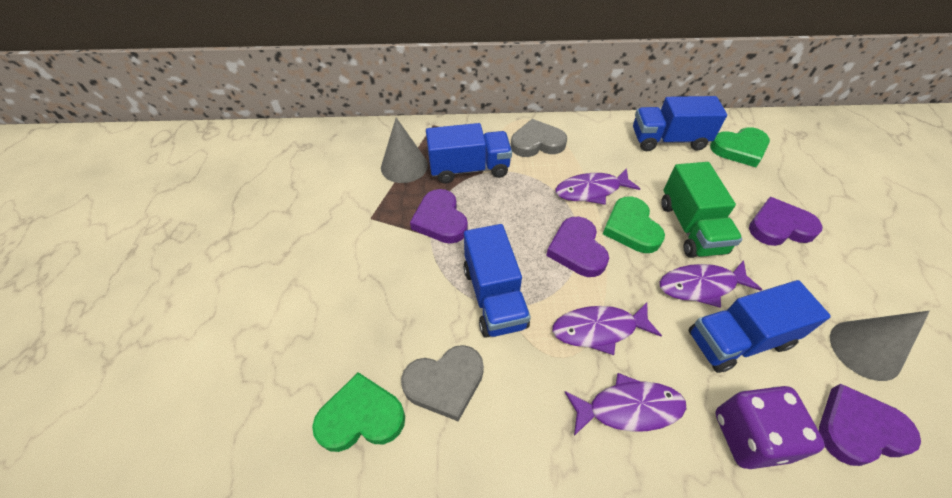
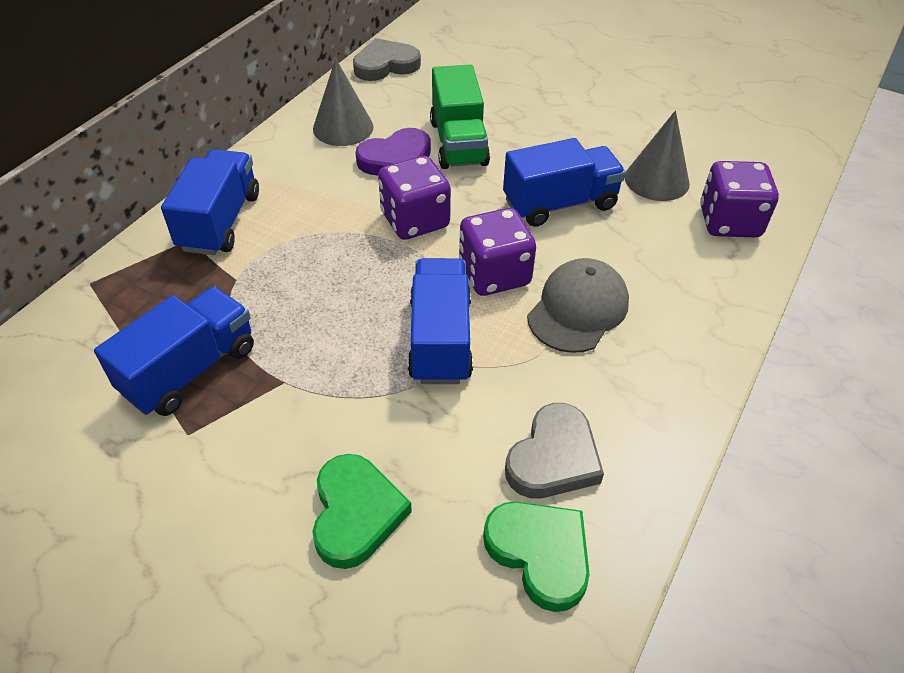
green heart: [312,372,405,452] [603,196,665,253] [710,127,770,167] = 3 -> [312,454,412,569] [483,501,590,612] = 2
grey cap: none = 0 -> [527,258,629,353] = 1
purple dice: [715,386,825,469] = 1 -> [378,156,451,240] [459,208,536,296] [700,161,779,237] = 3
purple fish: [552,302,662,355] [555,168,640,205] [565,373,686,436] [659,260,762,308] = 4 -> none = 0
purple heart: [410,189,468,244] [546,217,609,277] [749,197,823,246] [819,384,921,466] = 4 -> [355,128,431,176] = 1

